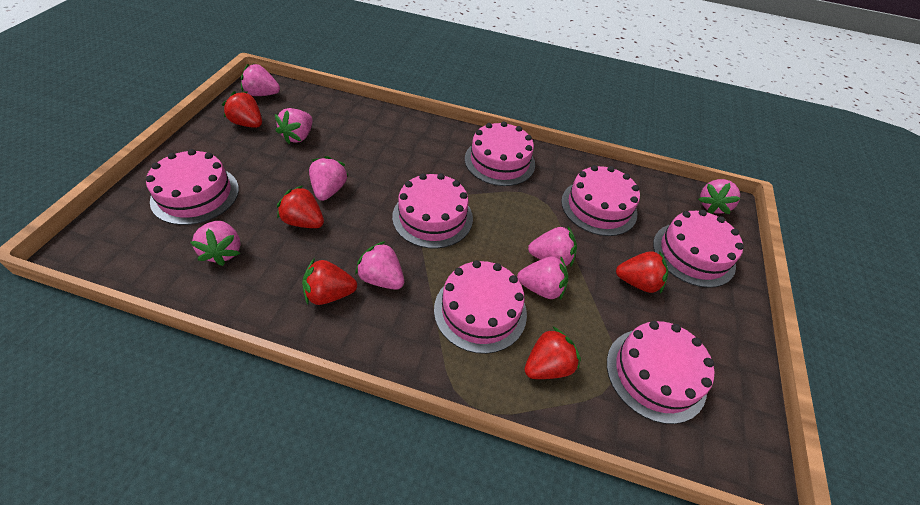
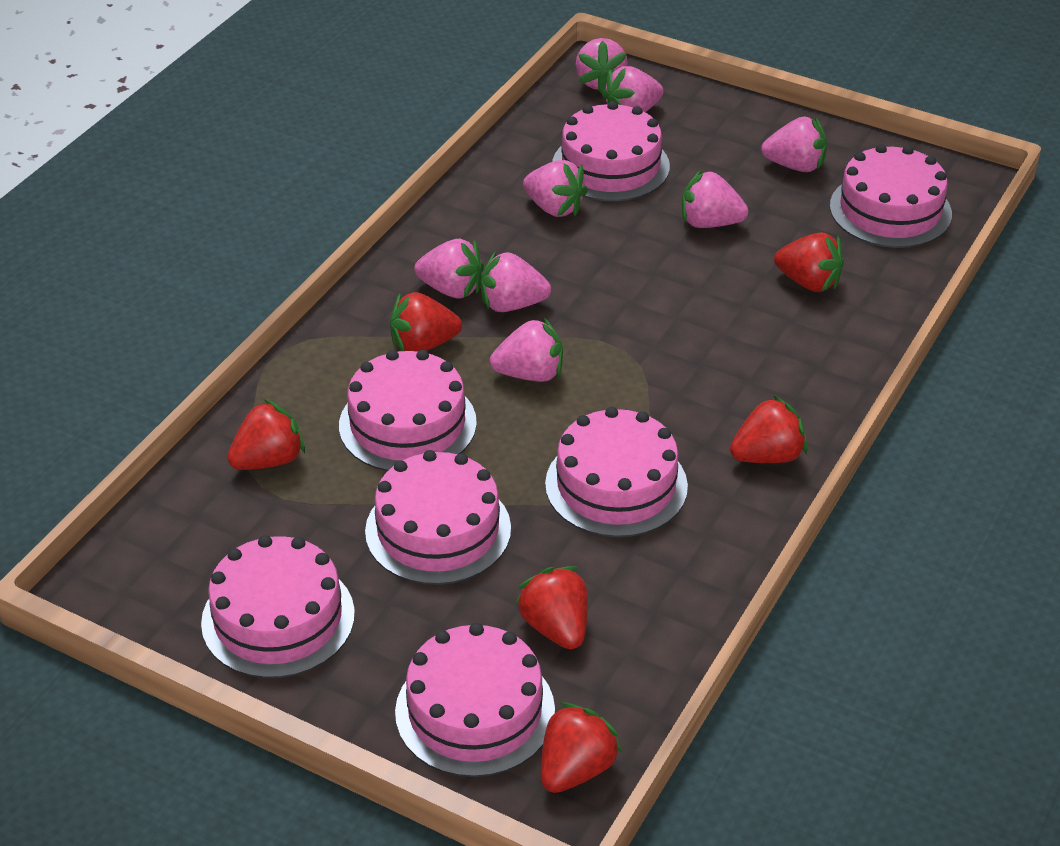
red strawberry: [222,91,262,128] [277,186,324,228] [302,258,357,305] [524,326,581,379] [616,251,668,294] = 5 -> [227,399,305,470] [390,292,462,352] [515,566,588,649] [541,702,622,793] [730,395,808,463] [774,232,844,292] = 6

